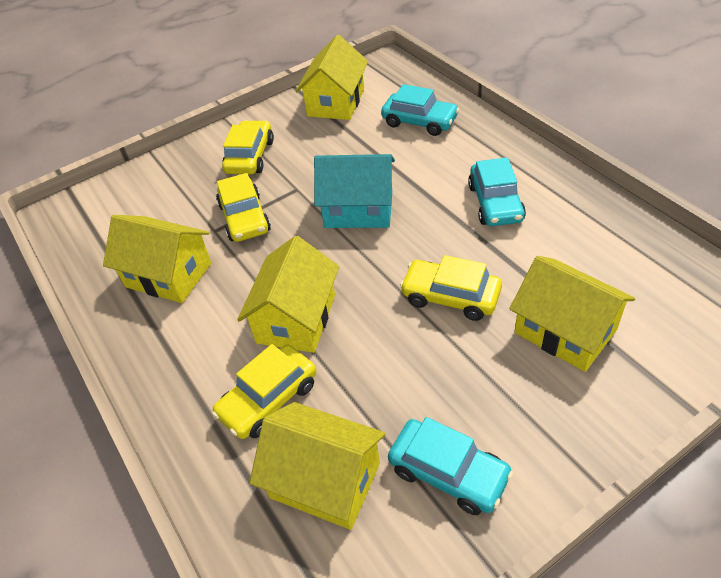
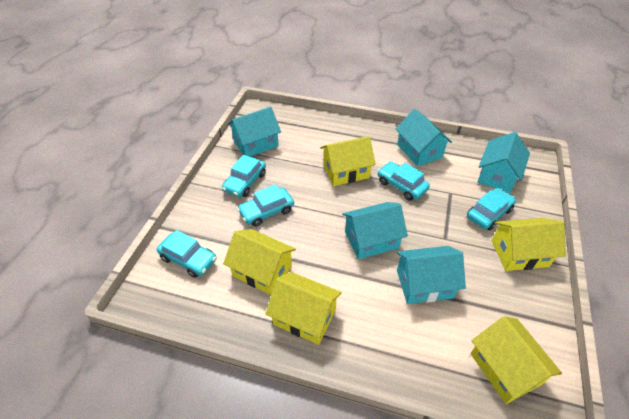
turquoise car: [381,84,459,136] [388,417,513,515] [468,157,526,226] = 3 -> [157,230,216,278] [222,155,266,197] [237,184,294,227] [378,161,430,201] [467,188,516,230] = 5
turquoise house: [314,154,395,228] = 1 -> [227,107,281,157] [342,202,408,259] [396,109,452,167] [396,246,466,304] [477,132,530,193] = 5
yellow car: [212,344,316,439] [216,173,271,242] [222,120,274,175] [400,255,502,321] = 4 -> none = 0

